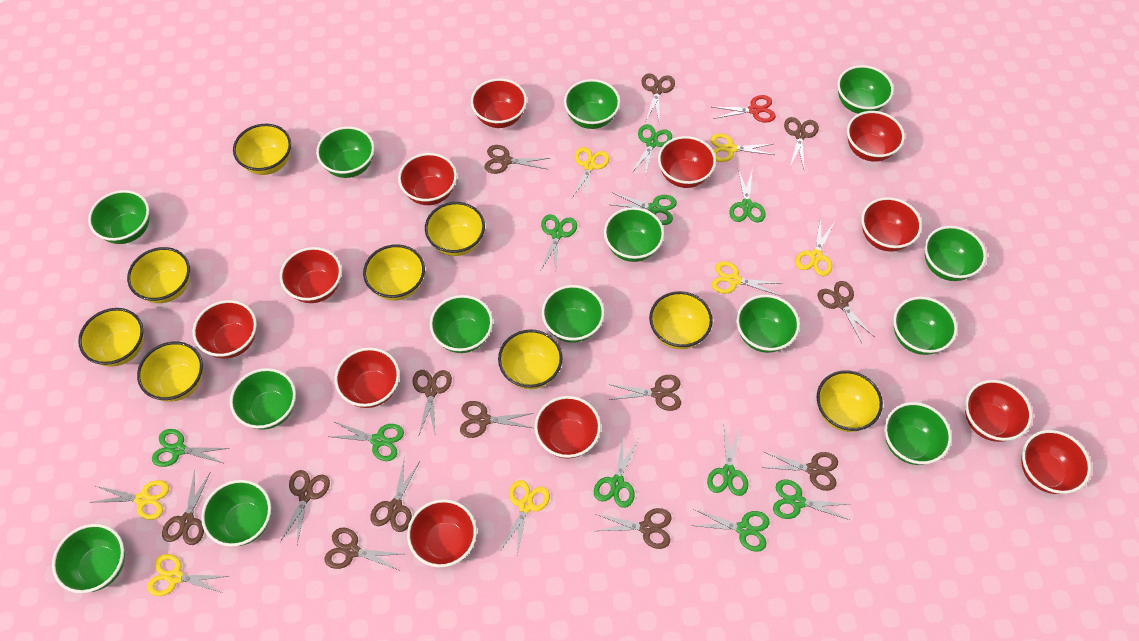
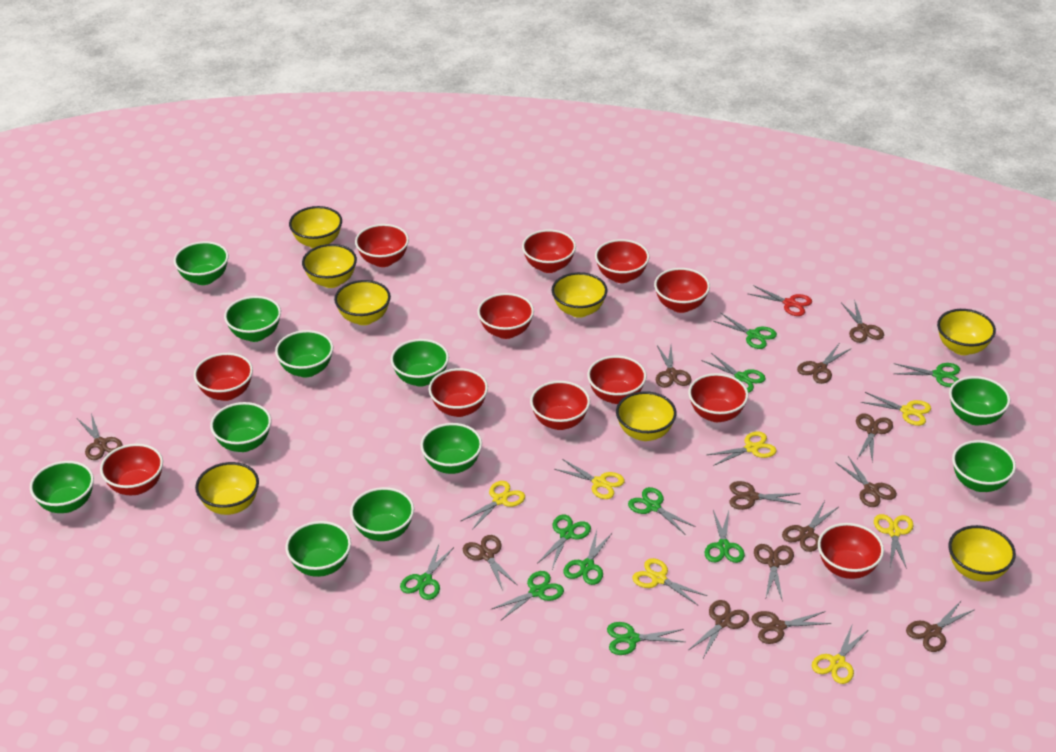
green bowl: [52,524,125,593] [88,190,150,244] [201,480,271,547] [230,368,296,430] [316,126,374,178] [430,295,493,353] [542,285,604,343] [564,79,620,129] [604,207,664,262] [736,295,800,353] [837,65,894,114] [884,402,952,465] [893,296,957,355] [924,226,986,281] = 14 -> [30,461,94,513] [174,241,229,285] [210,402,271,452] [224,296,281,342] [275,330,334,378] [285,521,351,577] [350,487,414,541] [391,339,449,387] [420,423,482,474] [949,376,1010,426] [952,440,1016,492] = 11
yellow bowl: [78,308,144,367] [127,247,190,303] [137,341,203,402] [233,124,291,175] [363,244,425,301] [425,202,485,256] [498,330,563,389] [649,291,713,349] [817,370,883,432] = 9 -> [195,462,259,515] [289,206,342,248] [302,244,357,288] [334,280,391,325] [552,272,607,318] [616,391,676,441] [937,309,996,355] [948,525,1016,581] = 8

